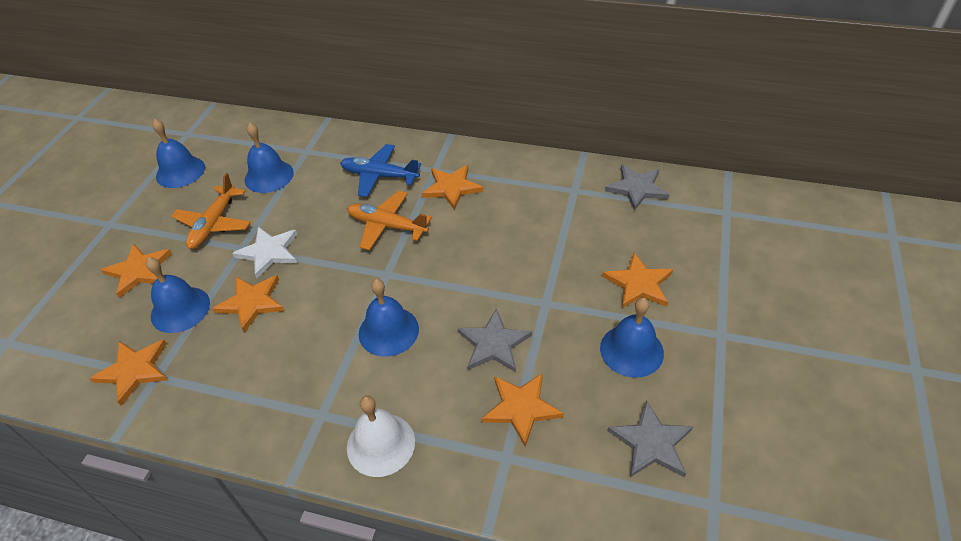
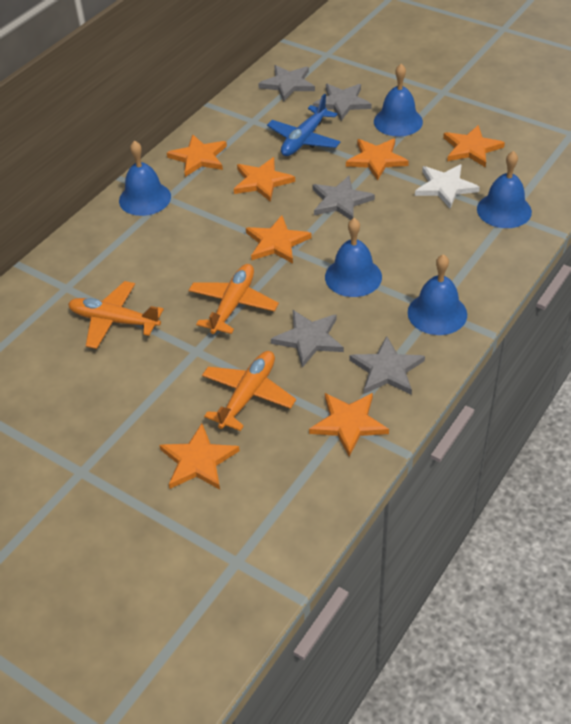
grey star: [458,308,532,372] [605,164,669,211] [608,400,693,477] = 3 -> [258,65,315,102] [271,310,344,368] [312,176,375,220] [313,84,371,121] [349,336,425,395] = 5
orange plane: [171,173,251,249] [347,191,432,250] = 2 -> [68,281,164,349] [189,264,279,334] [202,351,296,431] = 3
orange star: [89,340,167,406] [101,244,172,298] [212,275,285,332] [421,165,483,210] [481,373,564,447] [602,253,673,308] = 6 -> [159,424,240,490] [167,134,227,177] [234,157,295,202] [246,215,312,264] [309,393,389,457] [346,139,409,180] [443,125,505,168] = 7
white bell: [347,395,415,477] = 1 -> none = 0

